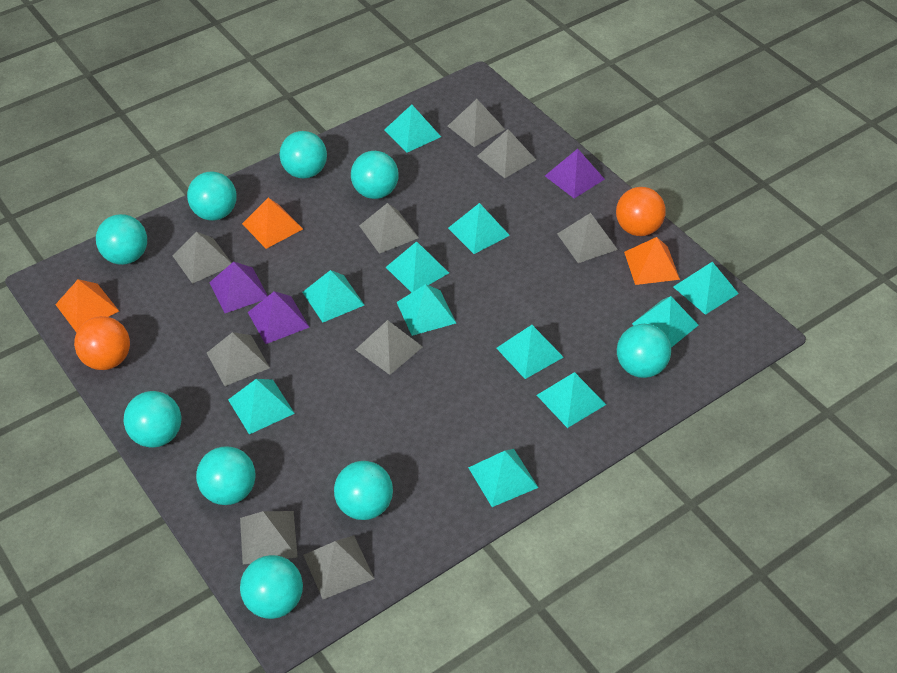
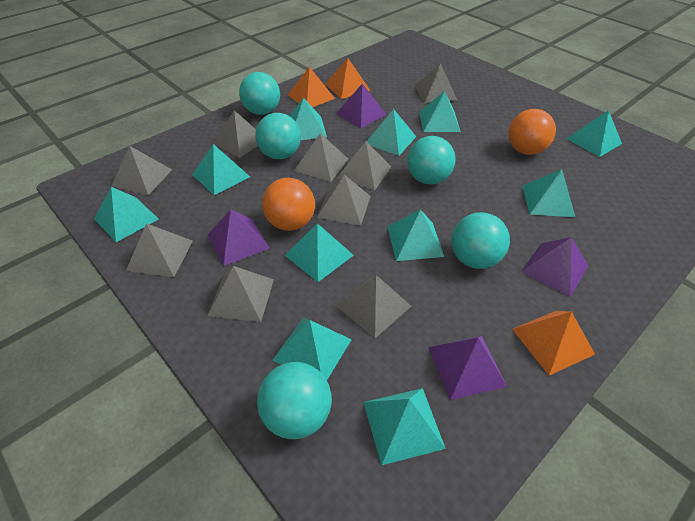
purple pyramid: [209,262,268,313] [248,291,309,344] [545,149,605,198] = 3 -> [208,210,270,266] [336,84,387,128] [428,336,507,400] [521,237,589,297] = 4
turquoise ball: [96,214,147,265] [124,391,181,448] [187,171,237,221] [196,446,256,505] [240,555,303,619] [279,131,327,178] [334,461,393,520] [351,151,399,199] [617,324,671,378] = 9 -> [239,72,280,115] [255,113,301,159] [257,362,332,439] [407,136,456,184] [451,212,510,269] = 5

